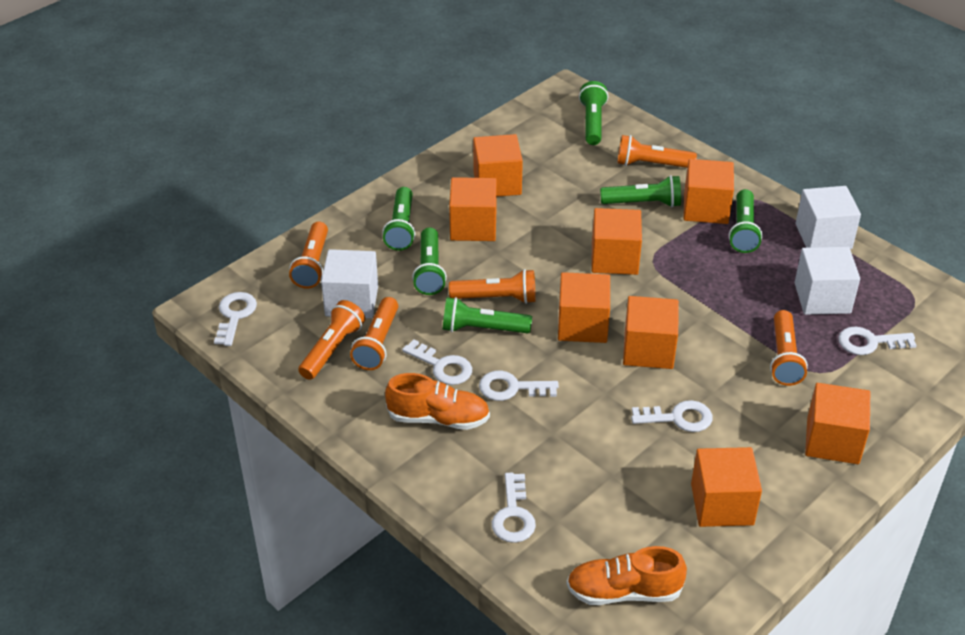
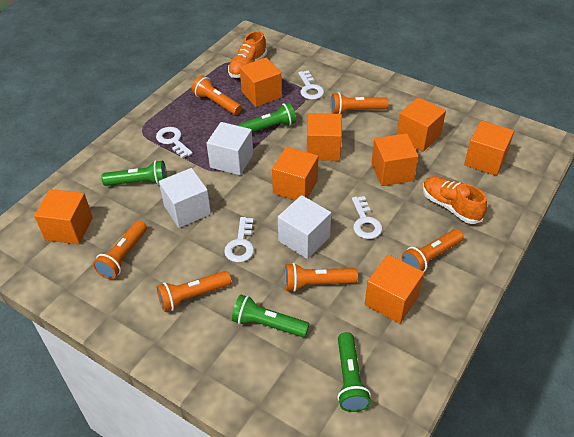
green flashlight: [382,187,415,251] [412,227,447,295] [443,297,532,333] [579,81,608,145] [600,175,681,207] [729,189,763,253] = 6 -> [102,160,167,186] [232,294,309,337] [237,103,296,132] [338,332,371,412] = 4
white key: [214,292,257,346] [402,339,472,385] [479,371,559,401] [492,473,536,543] [631,400,713,432] [838,327,917,355] = 6 -> [156,127,193,159] [224,217,254,263] [298,70,324,100] [352,196,382,239] = 4

